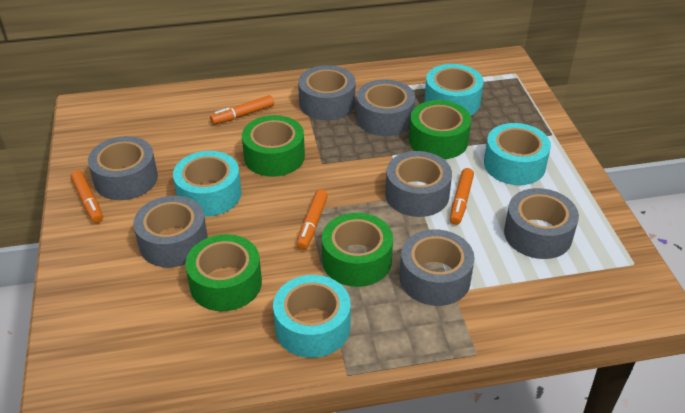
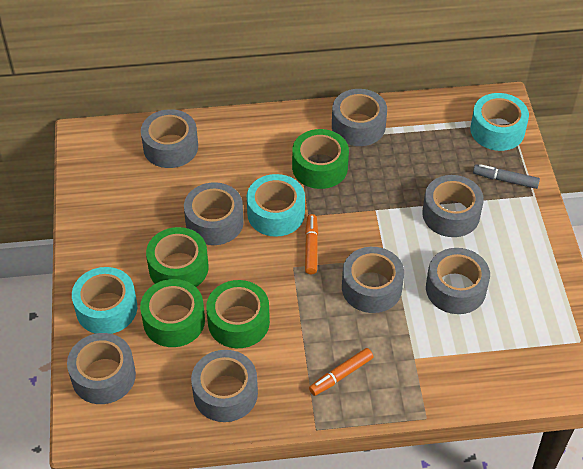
grey marker: none = 0 -> [473,164,540,189] = 1
grey tape: [88,136,158,200] [133,196,208,268] [298,65,355,120] [356,79,415,136] [385,151,452,217] [400,229,475,306] [504,188,579,259] = 7 -> [67,333,136,404] [141,109,198,168] [184,182,244,245] [191,350,258,422] [332,89,387,146] [342,247,404,313] [422,175,484,237] [426,248,490,314] = 8
orange marker: [71,170,103,223] [210,95,274,125] [296,190,328,250] [450,168,474,225] = 4 -> [305,214,318,274] [309,348,373,396] = 2
turquoise tape: [173,151,241,217] [273,275,351,358] [424,64,484,116] [484,123,551,185] = 4 -> [72,267,137,334] [247,174,305,237] [470,93,529,151] = 3

